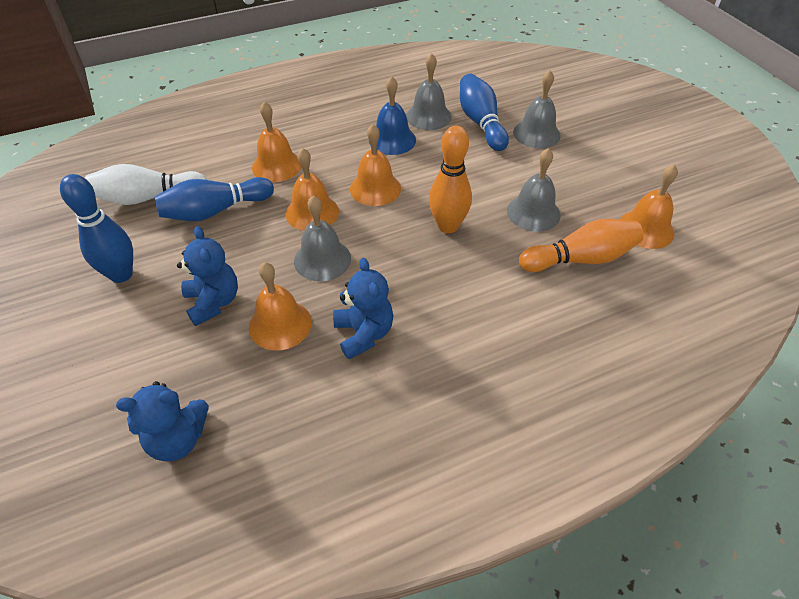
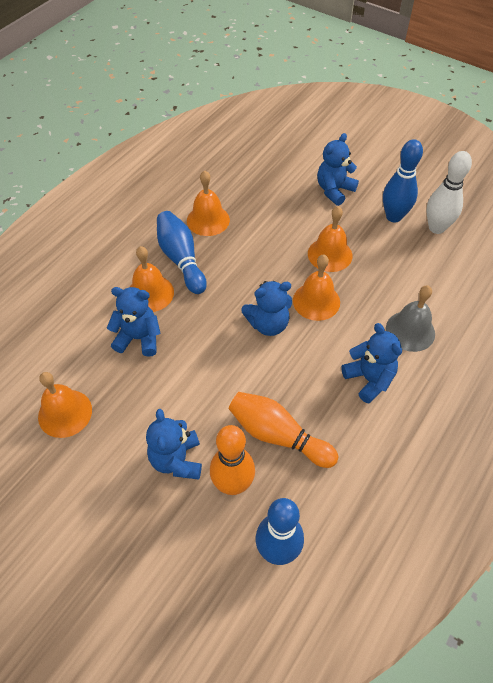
blue bell: [369,76,416,155] = 1 -> none = 0
blue teddy bear: [116,381,209,461] [177,226,238,326] [333,257,394,359] = 3 -> [107,287,161,357] [146,409,202,480] [241,281,292,336] [317,133,359,206] [341,323,402,404] = 5
grey bell: [294,195,351,281] [406,53,452,130] [507,148,561,232] [513,70,561,148] = 4 -> [386,285,435,352] = 1

